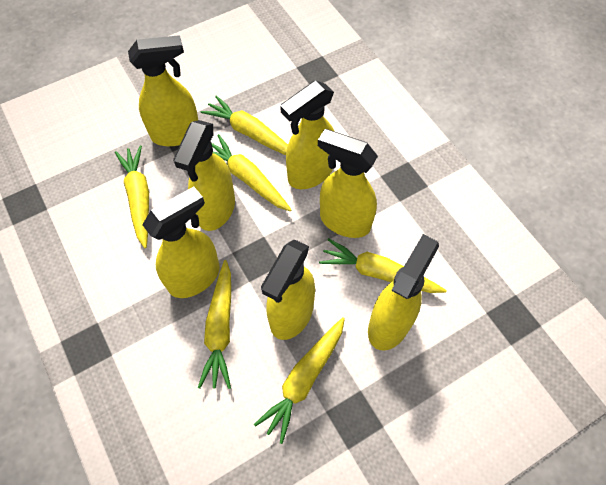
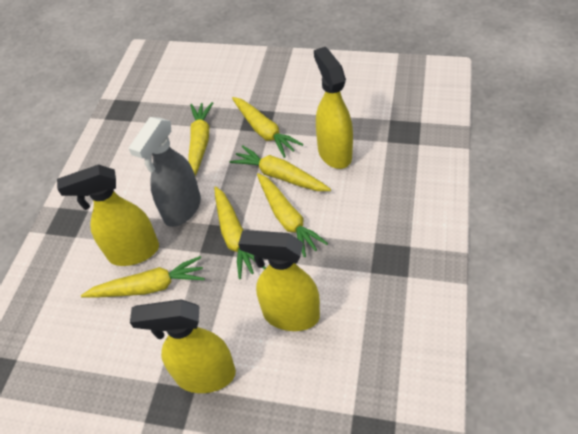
grey spray bottle: none = 0 -> [129,117,201,227] = 1
yellow spray bottle: [128,35,198,146] [142,187,220,298] [173,120,235,231] [261,239,315,340] [280,81,335,189] [318,129,378,238] [368,234,439,350] = 7 -> [57,165,159,266] [130,299,236,393] [238,230,320,331] [314,47,353,169] = 4

